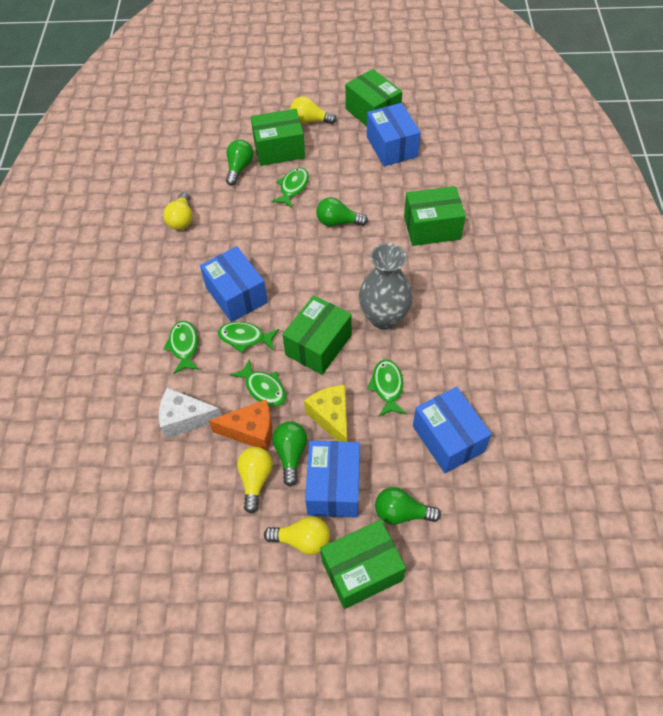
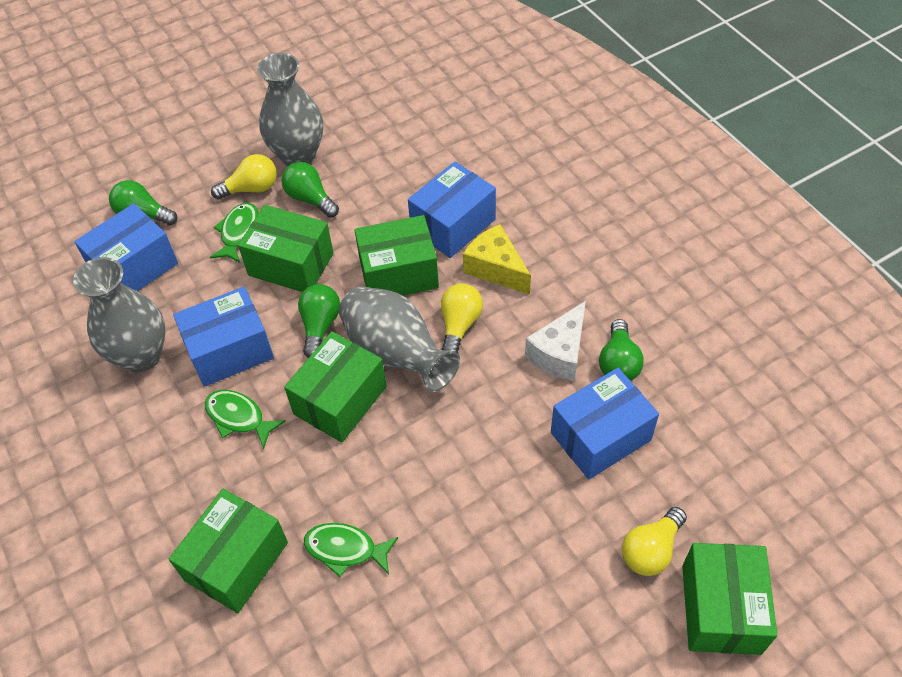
green fish: [163,321,200,374] [218,322,279,353] [230,359,286,407] [272,168,309,208] [367,359,406,416] = 5 -> [205,390,286,449] [210,203,259,263] [304,523,398,577] = 3
grey vase: [359,243,413,330] = 1 -> [73,257,166,373] [257,53,323,166] [339,286,460,392] = 3
orange cheese: [209,400,272,451] = 1 -> none = 0
yellow light bulb: [163,192,192,230] [237,447,273,514] [264,516,330,555] [290,96,337,124] = 4 -> [211,154,277,200] [441,284,483,353] [622,507,687,576] = 3

